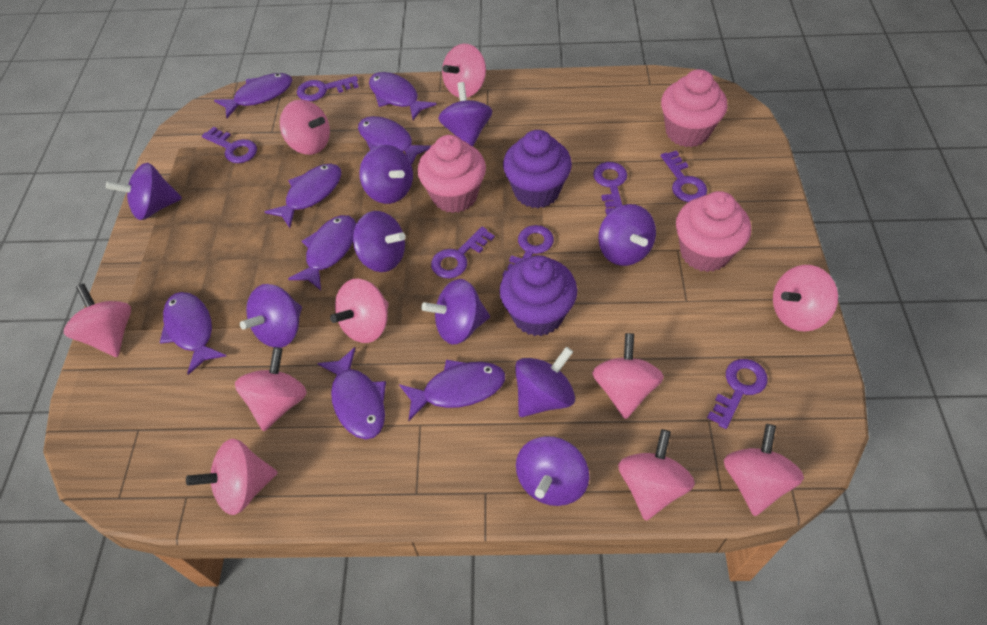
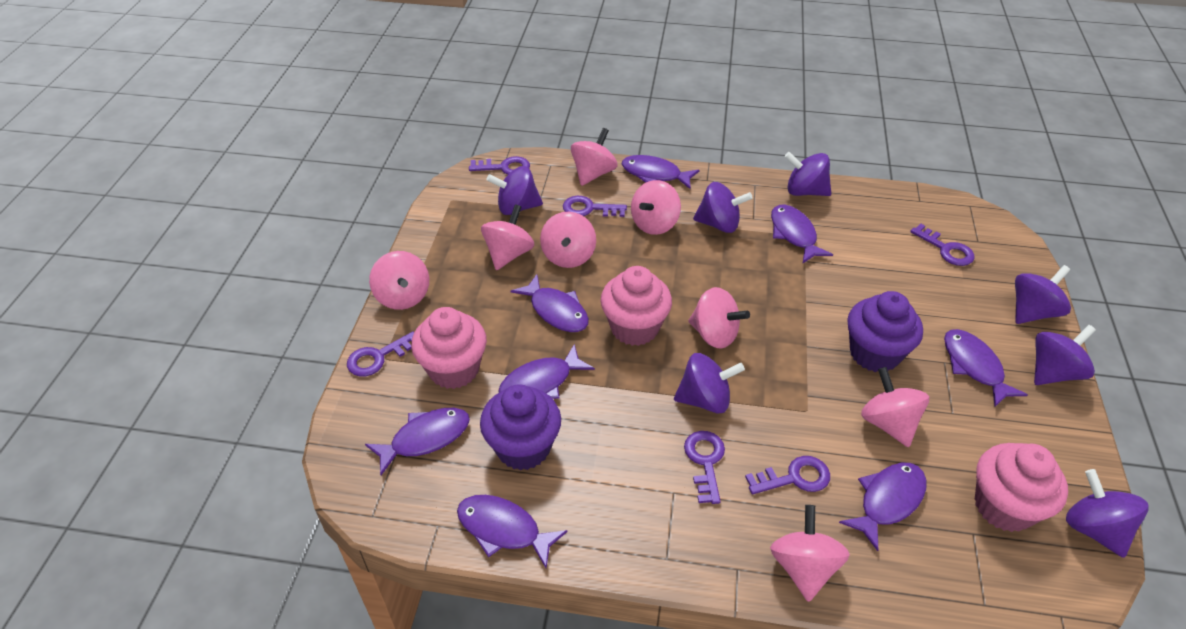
pink spinning top: [64,284,131,357] [186,439,278,515] [235,347,307,431] [280,99,330,155] [330,279,389,343] [442,44,486,98] [592,333,664,419] [618,429,695,521] [724,424,804,516] [773,265,838,332] = 10 -> [369,251,429,310] [481,204,534,270] [540,212,596,268] [571,128,618,186] [631,180,681,235] [688,287,750,349] [770,505,850,602] [861,367,929,447] = 8
purple key: [202,126,257,163] [297,76,359,101] [431,227,495,278] [502,225,554,277] [593,162,627,215] [661,150,707,202] [707,359,767,429] = 7 -> [347,331,414,376] [469,156,530,175] [563,196,627,217] [684,431,725,504] [745,456,830,494] [910,224,974,266] = 6
purple spinning top: [106,163,182,220] [240,284,302,348] [353,211,406,272] [359,145,413,204] [421,279,490,345] [438,82,492,146] [515,347,575,417] [516,436,589,506] [598,204,656,266] = 9 -> [486,166,543,215] [674,353,745,414] [693,182,753,233] [784,152,831,196] [1015,265,1071,324] [1034,325,1096,385] [1066,469,1149,558] = 7

